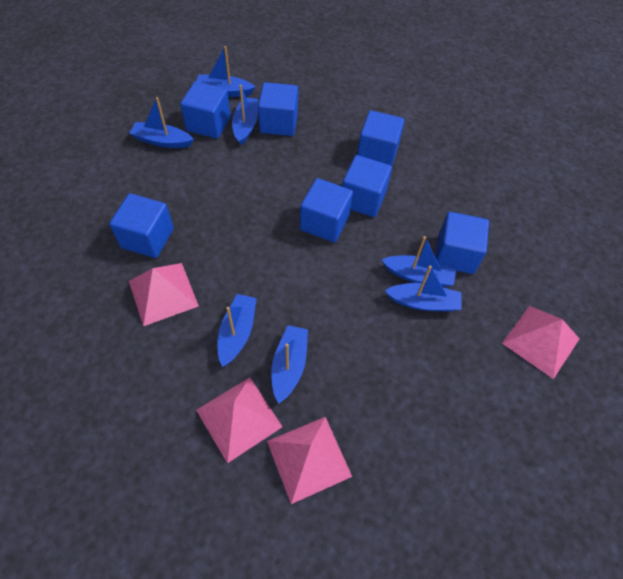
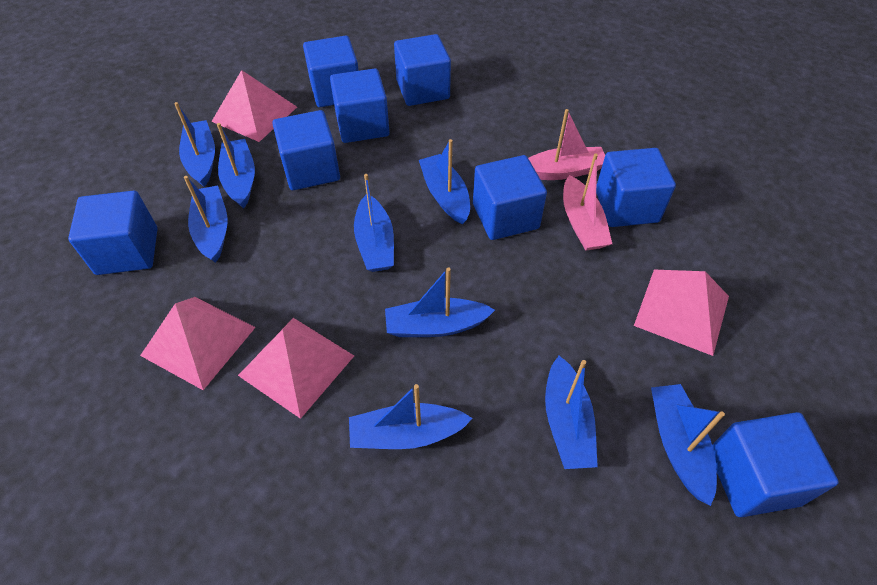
blue boat: [129,97,194,148] [196,46,255,97] [218,294,257,367] [232,85,258,145] [271,325,308,404] [382,236,456,287] [385,266,462,312] = 7 -> [174,102,215,187] [184,176,228,263] [217,123,255,208] [349,384,473,449] [354,174,394,272] [385,267,495,337] [419,139,470,224] [545,356,598,469] [651,384,725,506] = 9
blue cube: [109,193,174,258] [180,81,231,139] [258,82,298,136] [300,178,353,242] [342,155,392,217] [357,110,404,166] [435,212,489,274] = 7 -> [68,191,157,275] [272,110,340,190] [303,36,359,107] [330,68,390,143] [394,34,451,106] [473,155,547,240] [596,148,676,227] [712,412,839,517] = 8
pink boat: none = 0 -> [528,109,605,180] [563,154,612,251] = 2

